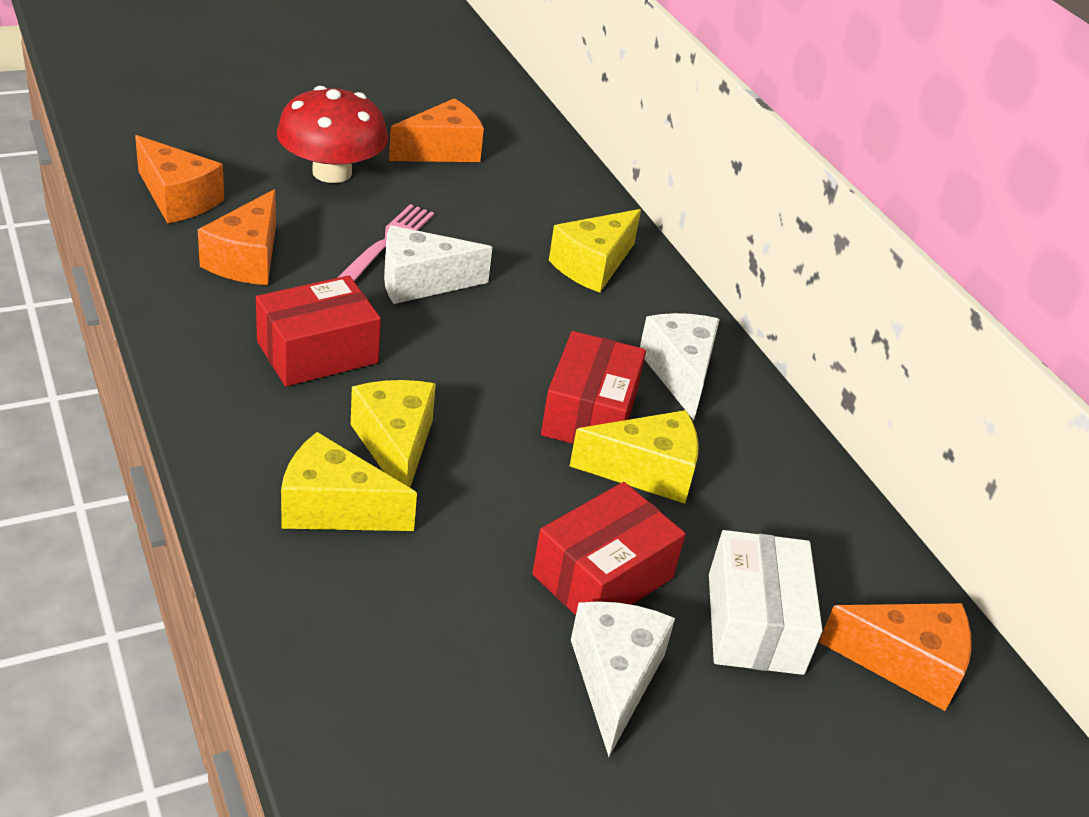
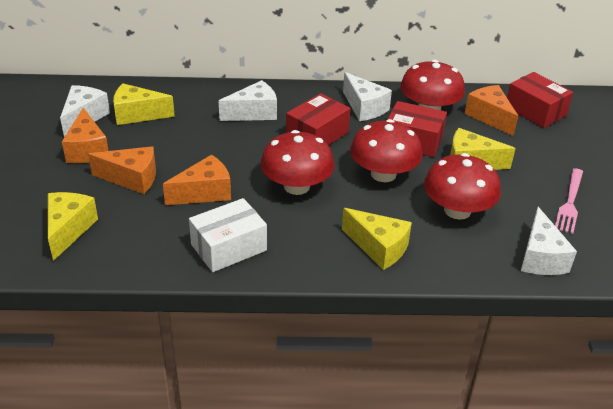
red mushroom: [277,86,388,183] = 1 -> [260,130,335,195] [350,119,423,182] [400,60,465,110] [424,153,501,220] = 4
white cheese: [384,225,492,304] [571,601,675,757] [640,313,720,420] = 3 -> [60,85,110,137] [219,80,277,121] [343,72,392,121] [521,207,577,275] = 4

